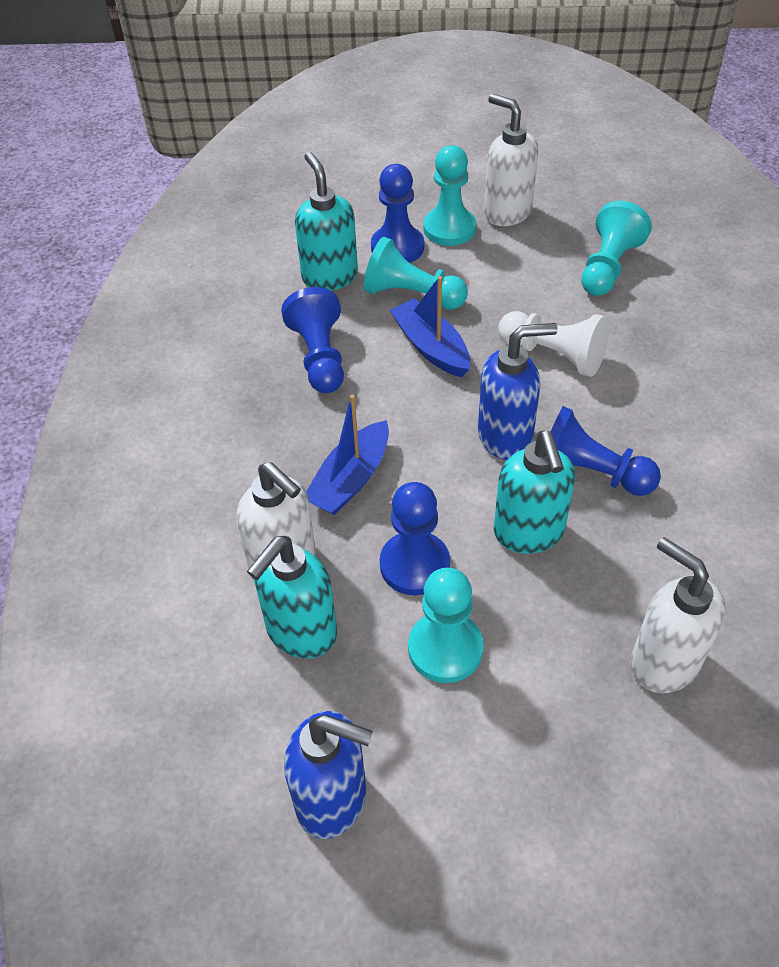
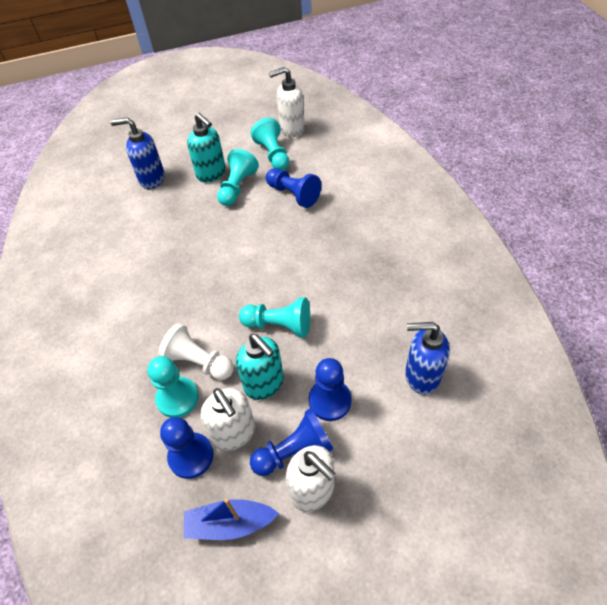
blue boat: [306,394,389,515] [390,276,470,377] = 2 -> [183,499,279,540] = 1
turquoise soap dispenser: [247,536,337,659] [295,152,358,291] [494,431,575,554] = 3 -> [187,113,226,183] [236,334,284,400] = 2

